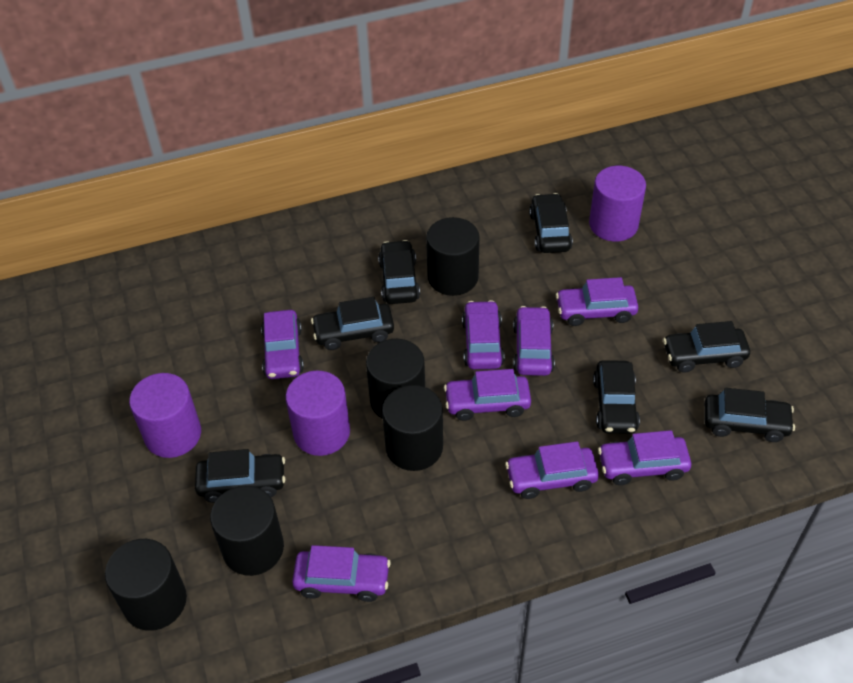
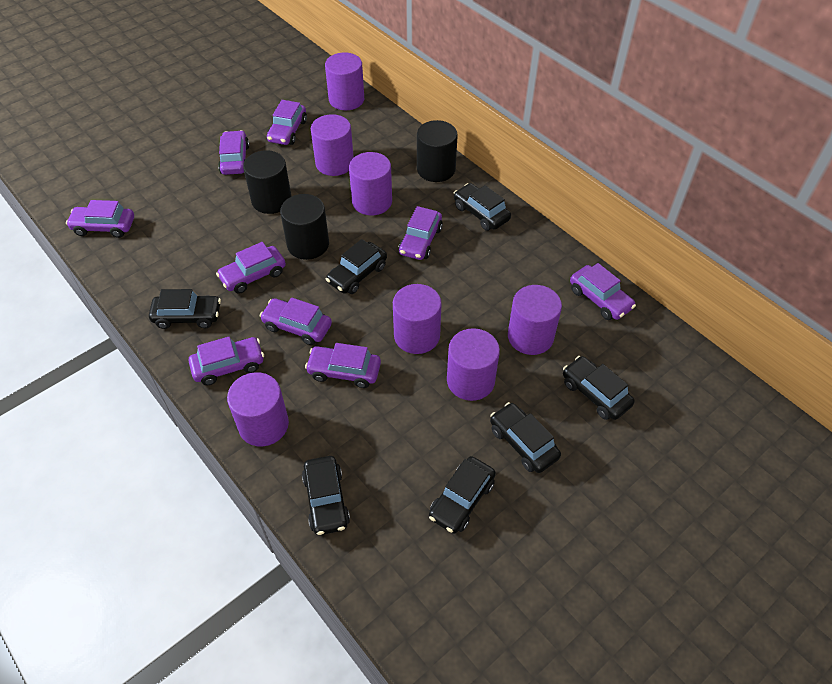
black cylinder: [105,539,187,631] [210,486,284,576] [366,339,425,419] [382,385,443,471] [426,217,480,296] = 5 -> [243,150,292,214] [280,194,329,260] [417,120,458,182] = 3
purple car: [261,310,304,379] [292,545,391,602] [444,369,531,421] [462,300,505,369] [505,441,599,499] [513,306,555,376] [556,277,638,326] [598,430,691,485] = 8 -> [66,200,134,238] [188,337,264,385] [216,242,286,294] [218,130,249,175] [260,298,332,345] [267,100,307,145] [305,343,381,388] [399,206,443,260] [570,263,636,320] = 9
purple cylinder: [129,373,201,458] [286,371,350,456] [589,166,646,242] = 3 -> [227,372,289,446] [311,114,354,176] [325,52,364,110] [349,152,392,216] [393,284,442,354] [447,328,500,401] [508,285,562,355] = 7

